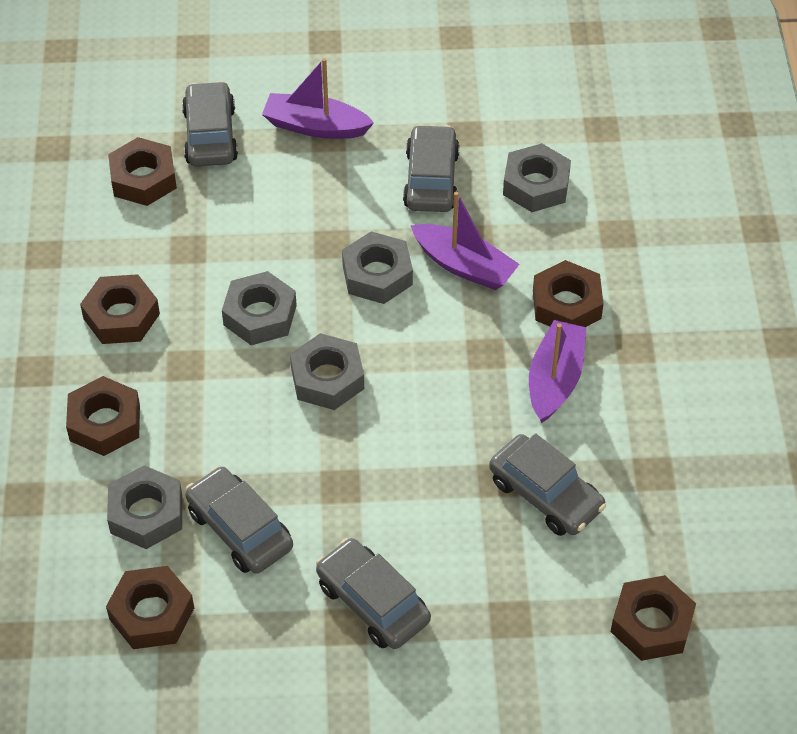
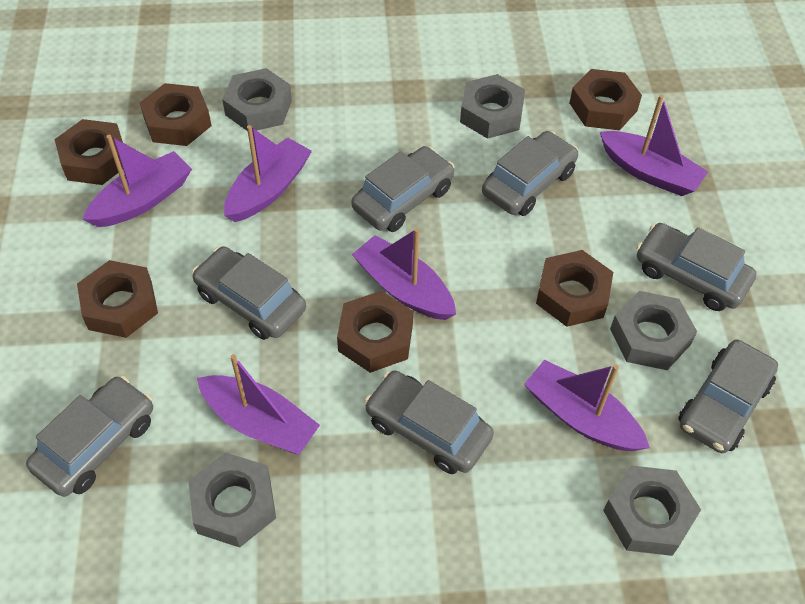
grey car: [182,81,238,167] [185,466,293,574] [316,538,431,649] [403,124,460,212] [489,433,606,536] = 5 -> [26,376,153,497] [192,246,306,340] [351,146,455,232] [364,370,494,474] [482,131,578,216] [636,223,757,311] [678,340,778,453] = 7
purple boat: [262,58,374,139] [410,192,520,290] [529,320,586,423] = 3 -> [83,135,192,227] [197,354,320,455] [224,125,312,222] [352,228,456,320] [524,360,650,451] [600,95,708,196] = 6

